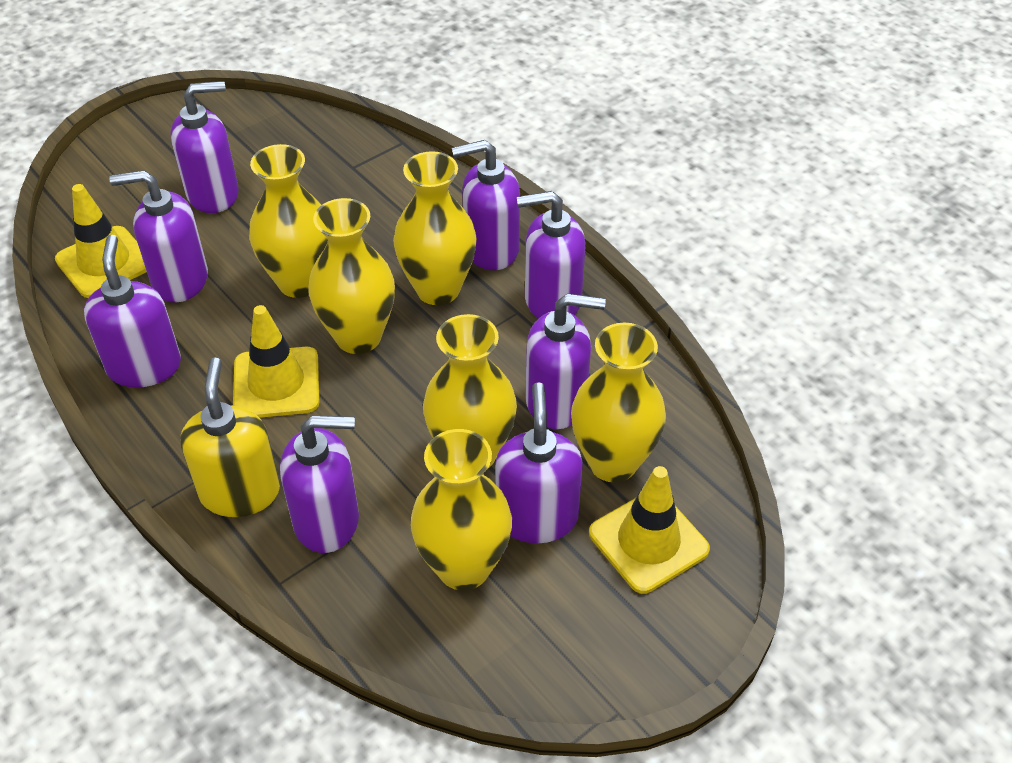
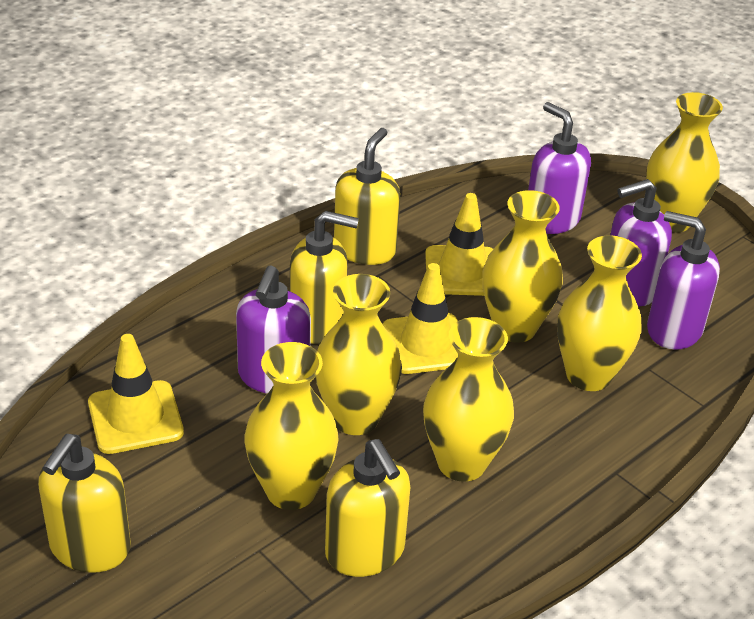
purple soap dispenser: [84,235,181,388] [109,170,208,303] [171,81,239,213] [280,416,359,553] [452,140,520,270] [495,382,583,543] [517,191,585,319] [526,294,606,429] = 8 -> [236,266,311,394] [528,102,591,234] [610,179,672,306] [647,211,720,350] = 4
yellow soap dispenser: [180,357,280,517] = 1 -> [38,434,131,573] [290,211,359,344] [325,439,410,577] [334,128,400,265] = 4

